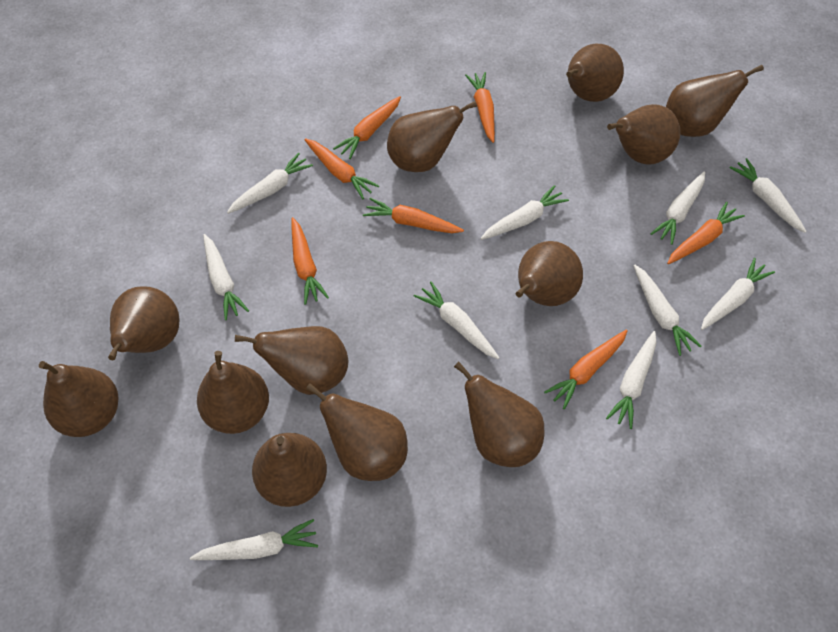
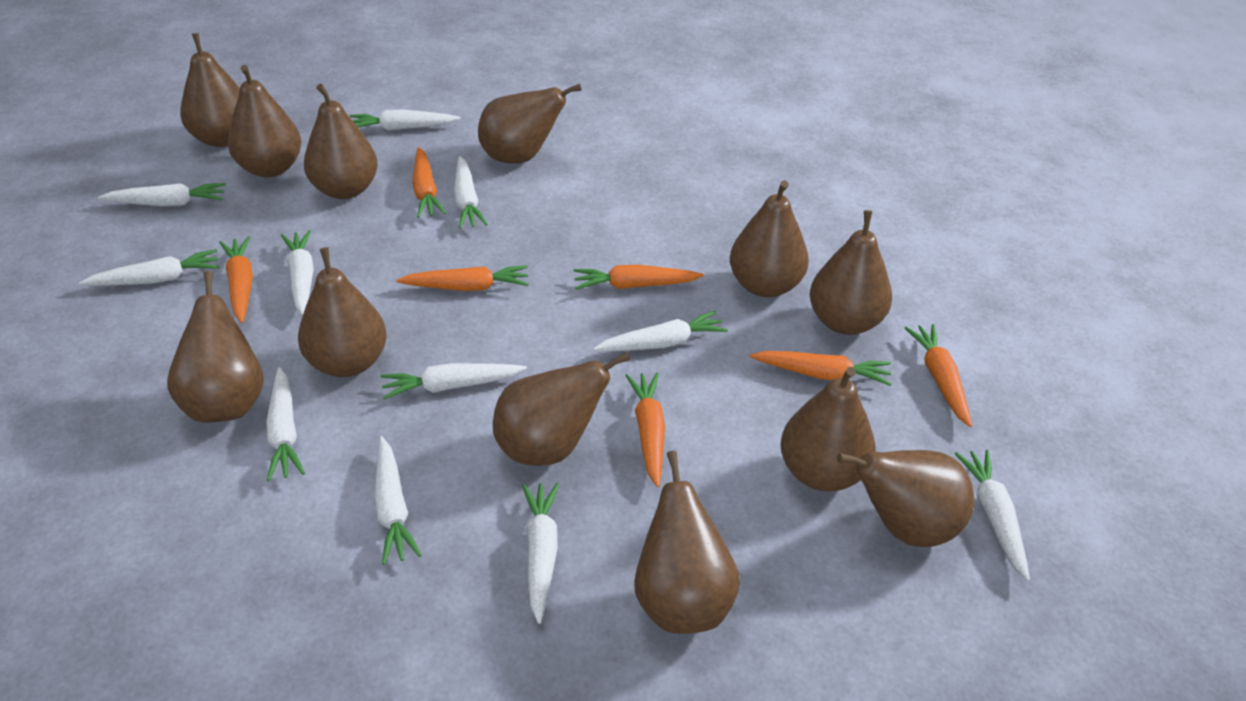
white carrot: [190,519,318,560] [203,234,249,320] [227,153,313,214] [414,281,499,359] [480,185,569,240] [606,331,656,429] [634,265,702,356] [650,172,705,245] [701,258,775,330] [729,158,807,233] = 10 -> [79,249,219,286] [98,183,226,206] [266,367,305,481] [281,230,314,316] [350,110,461,131] [374,436,422,565] [381,363,527,400] [454,156,488,229] [522,483,559,624] [593,310,728,351] [955,450,1030,581] = 11

